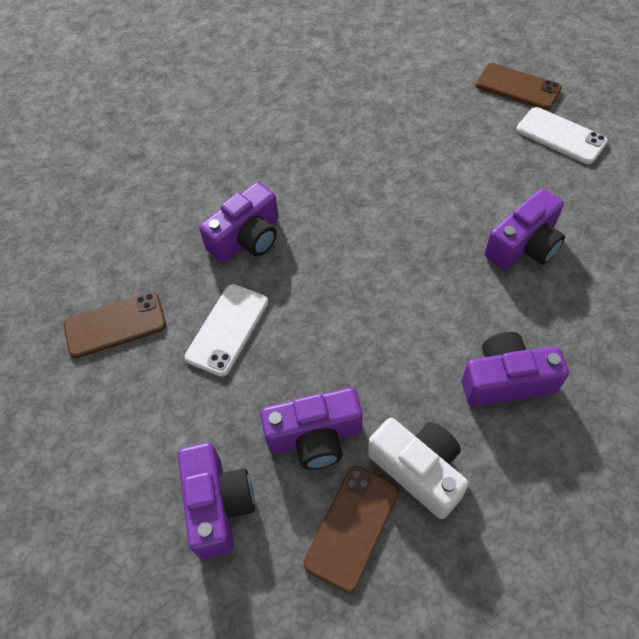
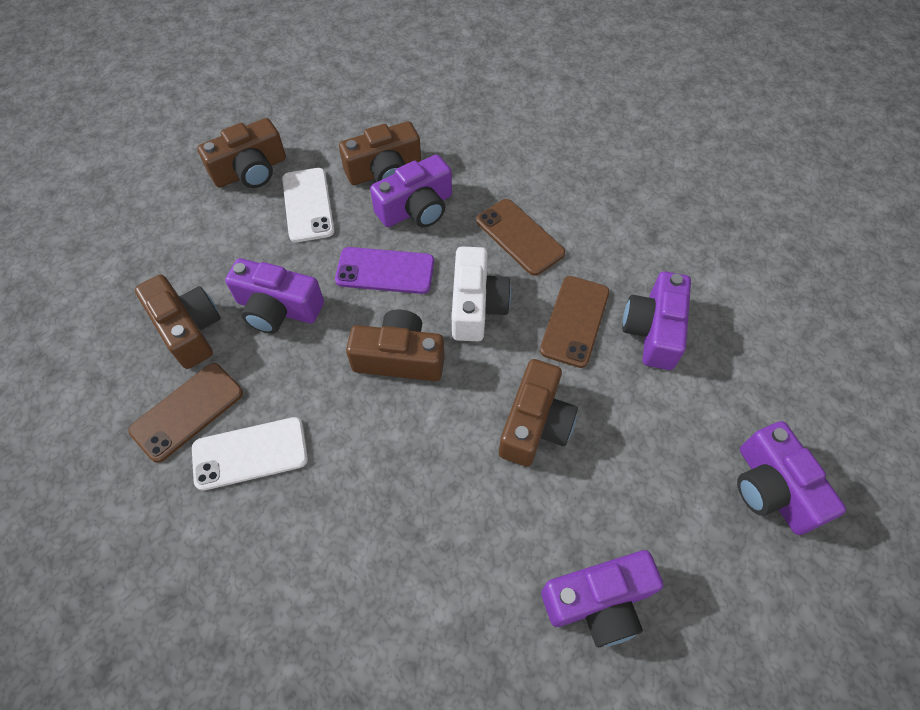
brown camera: none = 0 -> [135,274,221,369] [197,118,286,188] [339,121,421,185] [346,309,445,381] [499,359,578,467] = 5
purple phone: none = 0 -> [335,247,434,294] = 1

